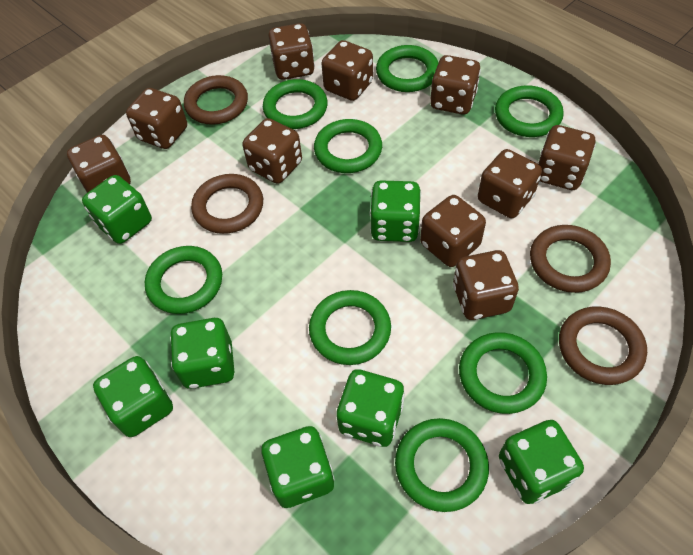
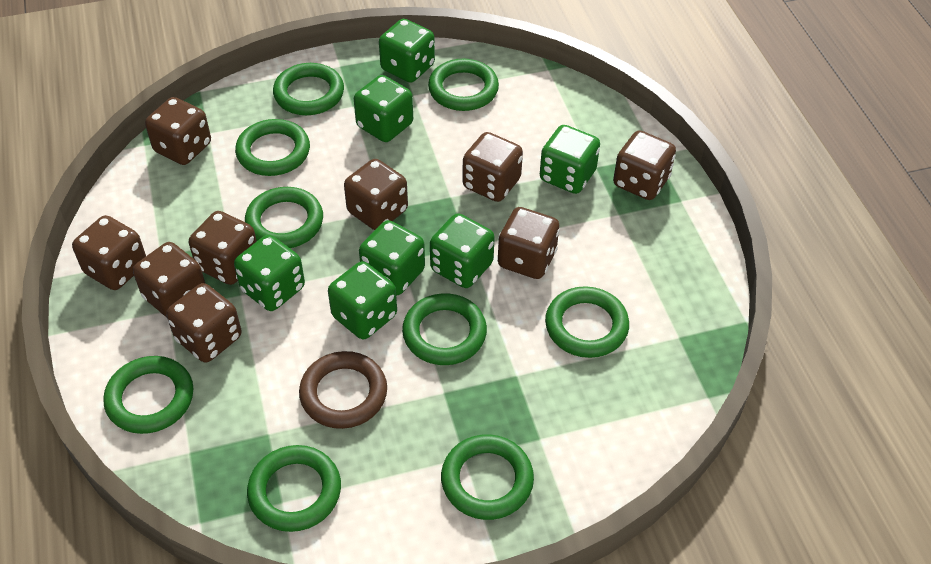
brown dice: [67,135,131,193] [126,88,187,149] [242,118,302,184] [268,23,315,80] [321,40,373,101] [420,195,486,267] [430,55,481,115] [453,250,519,320] [478,149,542,218] [538,125,596,190] = 10 -> [72,215,146,290] [133,242,205,317] [145,97,211,165] [166,283,242,363] [189,211,257,285] [344,159,408,230] [463,132,523,202] [498,207,560,279] [613,130,676,200] = 9
brown ring: [184,75,248,125] [191,174,263,234] [530,225,611,293] [559,306,647,385] = 4 -> [299,351,387,429] = 1
green ring: [145,246,222,314] [263,79,328,129] [309,290,391,365] [314,119,382,173] [376,45,438,92] [395,418,489,512] [459,332,547,414] [495,85,564,137] = 8 -> [103,356,193,434] [235,119,310,176] [245,187,323,248] [247,445,341,532] [273,63,344,115] [402,293,487,365] [428,59,499,111] [441,434,534,520] [545,286,629,358] = 9

